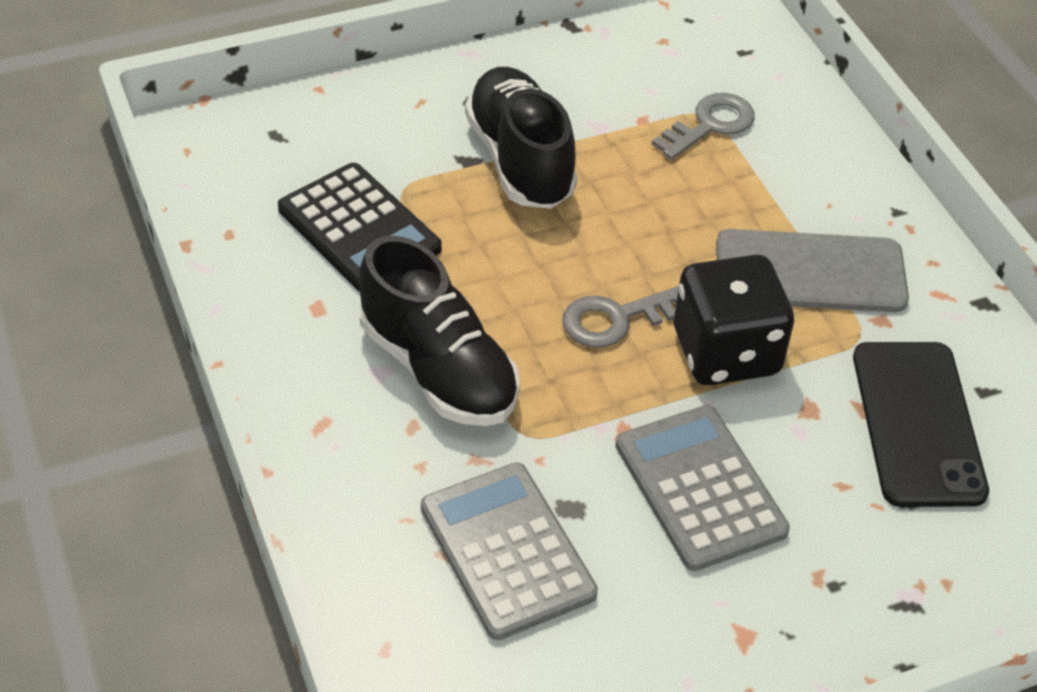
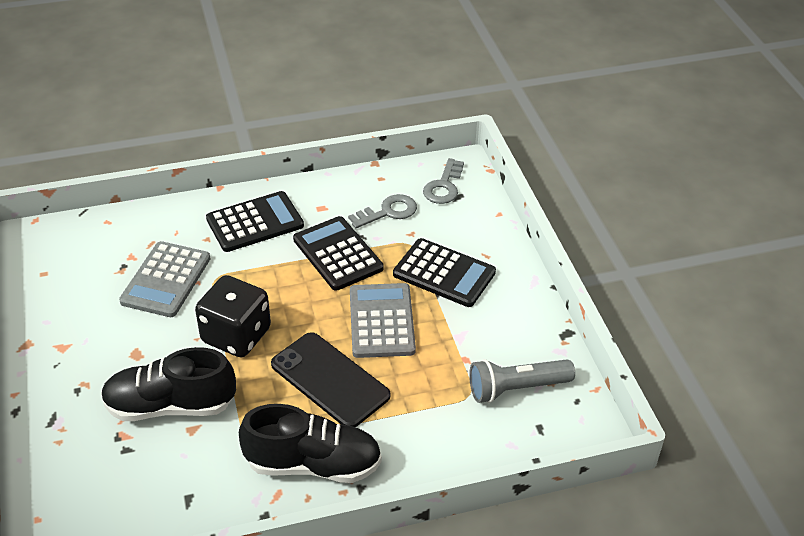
black calculator: [278,163,442,292] = 1 -> [206,191,304,252] [293,216,384,291] [393,238,496,307] = 3
grey flashlight: none = 0 -> [469,359,575,403] = 1
grey phone: [716,229,909,312] = 1 -> none = 0

